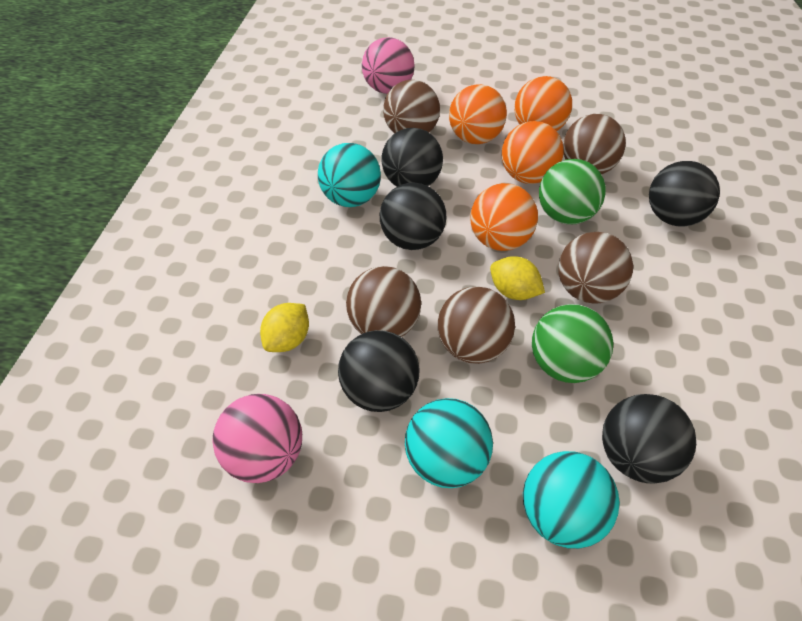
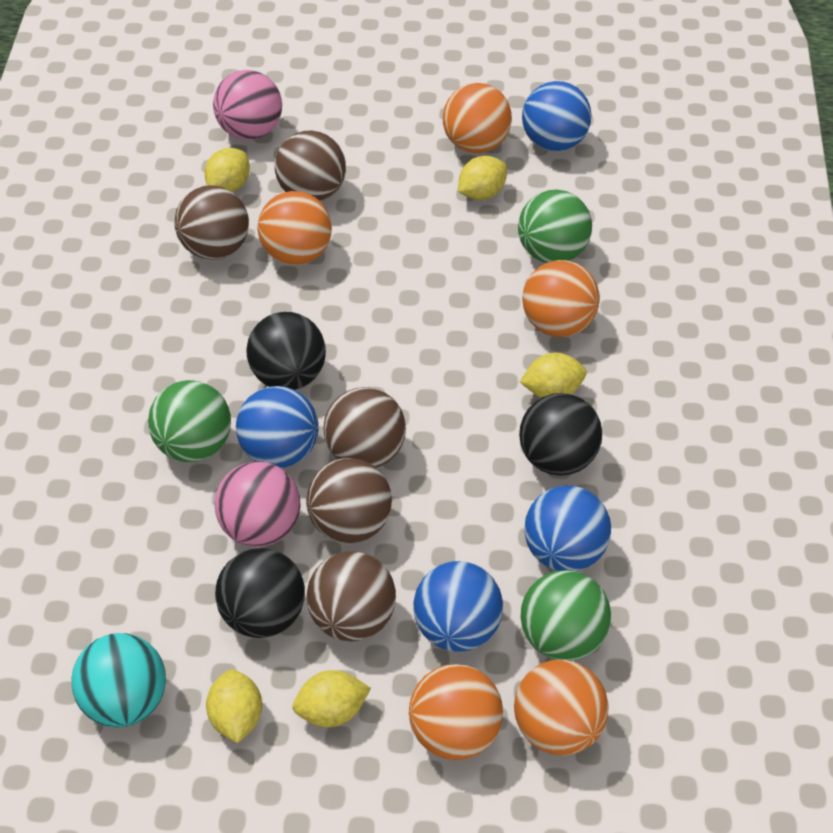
black ball: [338,330,420,412] [380,183,446,250] [382,128,443,187] [602,394,696,484] [649,161,720,227] = 5 -> [215,548,305,638] [246,312,326,390] [519,393,602,476] = 3
blue ball: none = 0 -> [236,386,319,468] [413,561,503,651] [522,81,591,152] [524,485,611,571] = 4
green ball: [532,304,613,383] [539,159,606,225] = 2 -> [148,380,231,462] [518,190,592,263] [521,570,611,661] = 3
orange ball: [449,84,507,144] [470,183,538,251] [502,121,564,184] [514,76,572,131] = 4 -> [257,191,332,265] [409,664,503,760] [443,83,512,153] [514,660,608,755] [522,260,600,337] = 5
turquoise ball: [318,143,381,207] [405,398,493,488] [523,451,620,549] = 3 -> [71,633,166,727] = 1
yellow lemon: [260,303,309,352] [490,256,545,300] = 2 -> [204,148,250,192] [206,669,262,743] [292,670,371,727] [458,156,507,200] [520,353,587,398] = 5

